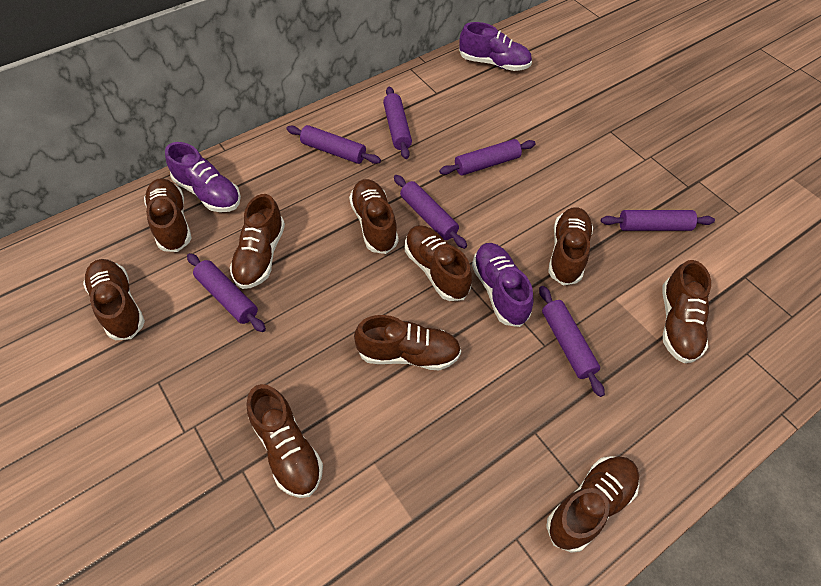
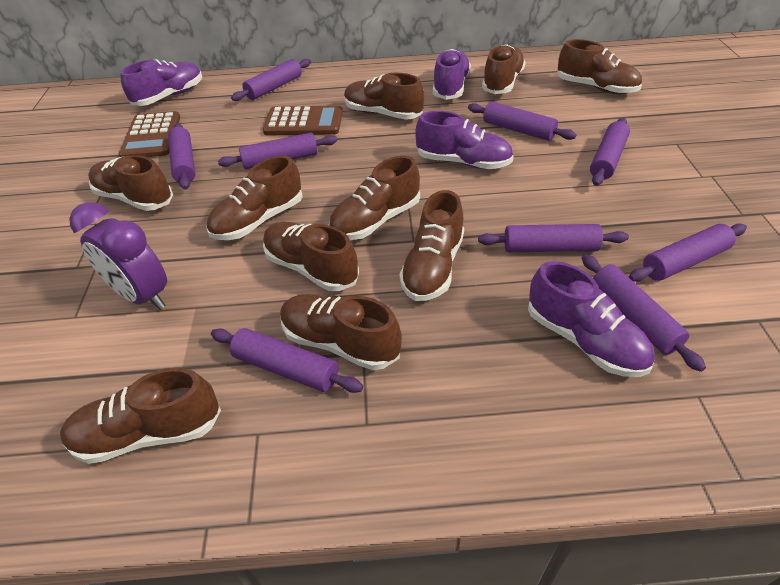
brown calculator: none = 0 -> [119,111,180,157] [263,106,343,135] = 2
purple clock: none = 0 -> [69,202,167,310] = 1
purple rolling pin: [187,253,266,332] [286,125,381,164] [383,86,412,159] [394,175,467,249] [439,139,536,176] [539,286,605,397] [601,210,715,231] = 7 -> [168,123,196,190] [211,328,363,393] [218,133,337,169] [231,59,311,101] [468,102,577,141] [478,224,629,252] [582,254,706,372] [590,118,630,186] [629,224,747,282] = 9
purple shoe: [165,142,241,212] [459,22,532,71] [472,243,534,327] = 3 -> [120,59,202,106] [415,111,513,169] [433,49,471,100] [528,261,655,377] = 4

